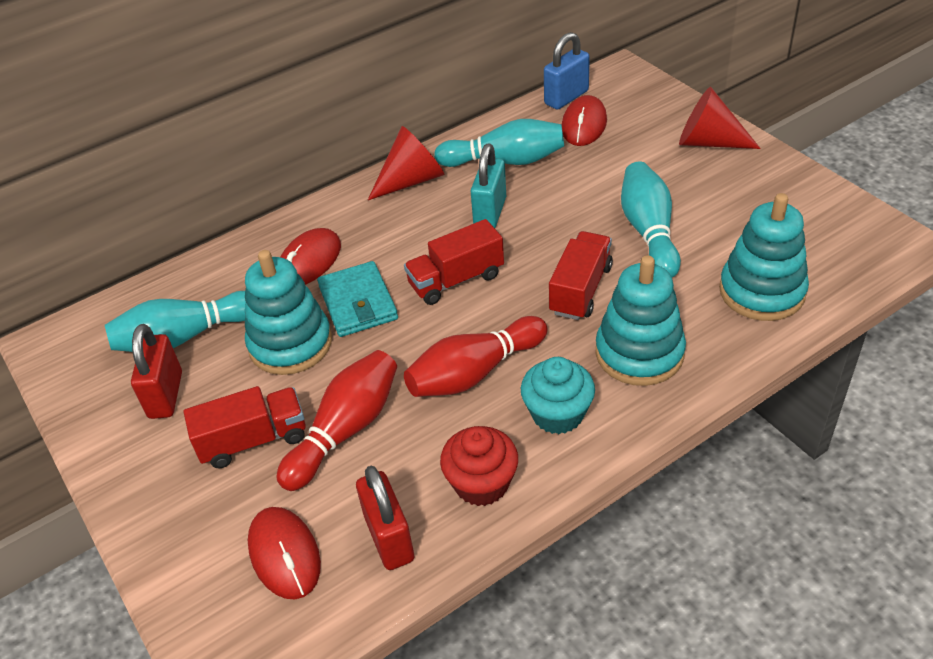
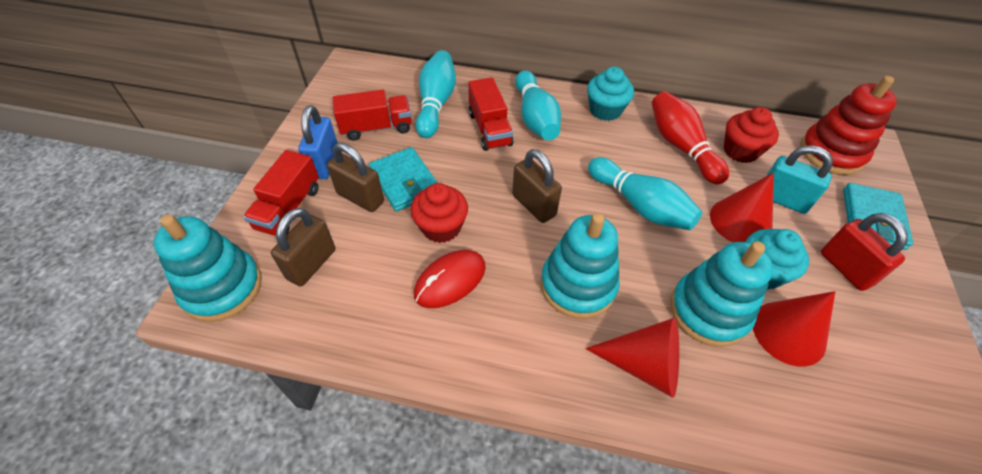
brown padlock: none = 0 -> [271,208,335,287] [327,143,384,212] [512,149,562,223] = 3
red bowling pin: [276,350,397,491] [404,316,547,397] = 2 -> [652,91,729,185] = 1
red cone: [368,126,444,200] [679,87,761,149] = 2 -> [586,317,679,398] [710,173,774,242] [753,291,835,367] = 3
red cupcake: [440,426,518,506] = 1 -> [411,183,468,243] [724,107,779,163] = 2
red mouse: [248,507,321,599] [280,228,341,285] [562,95,607,146] = 3 -> [414,250,486,308] = 1
red padlock: [131,324,182,419] [356,466,414,570] = 2 -> [821,213,908,291] = 1
red stacking toy: none = 0 -> [800,76,897,175] = 1
turquoise cupcake: [521,357,595,434] = 1 -> [587,67,634,121] [746,229,809,290] = 2
turquoise wallet: [317,261,398,337] = 1 -> [369,147,438,211] [843,183,913,250] = 2

